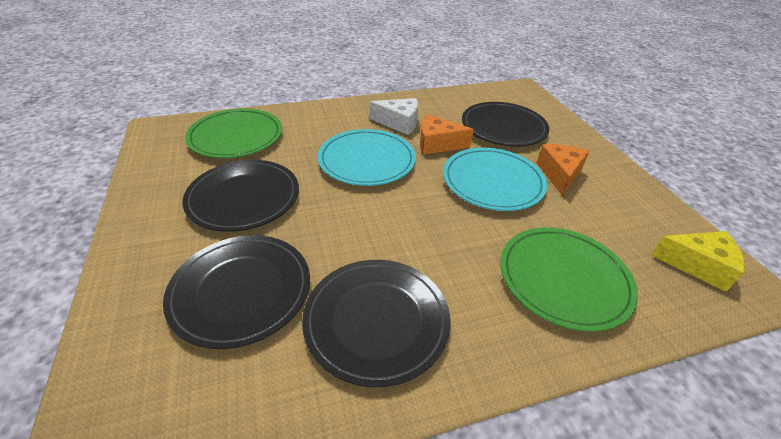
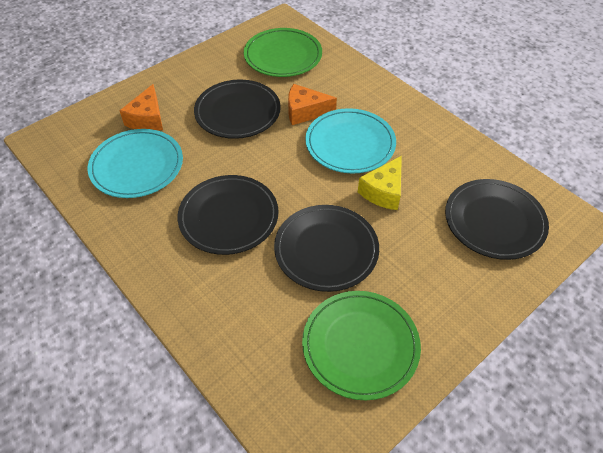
white cheese: [370,98,418,135] = 1 -> none = 0

